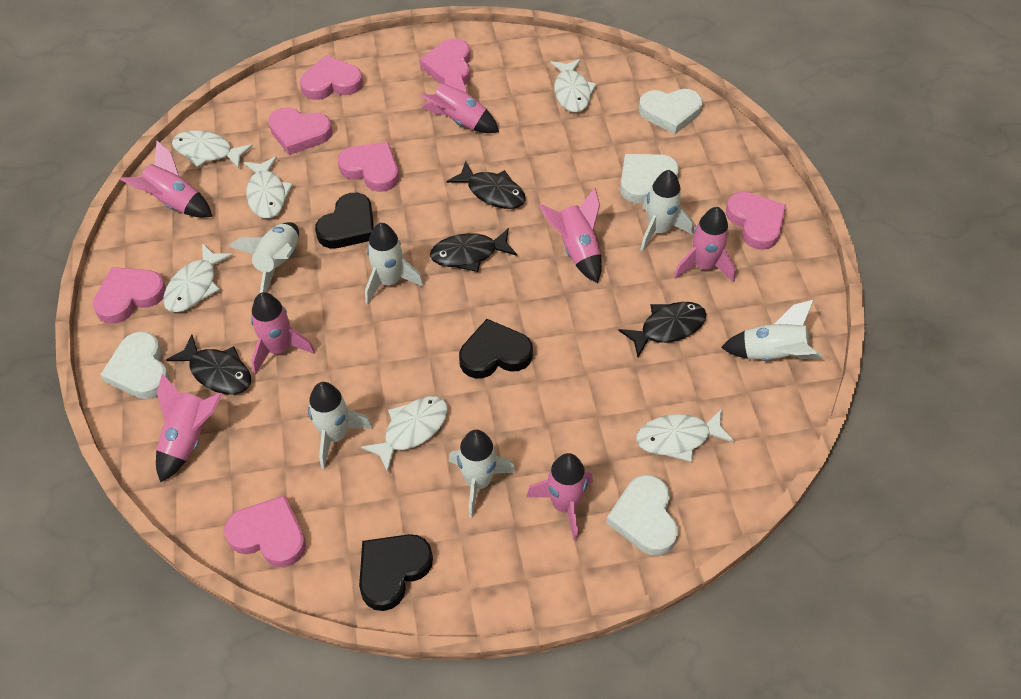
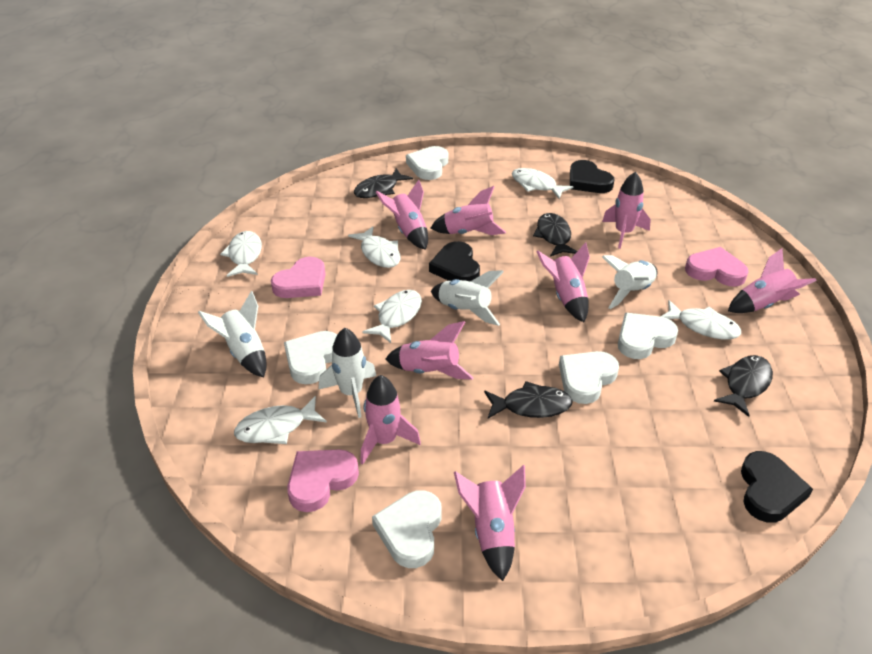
pink heart: [93,267,166,324] [224,495,306,567] [268,108,333,155] [300,55,363,100] [338,142,399,192] [420,38,470,85] [726,192,786,250] = 7 -> [271,257,326,298] [287,449,359,512] [685,247,749,287] = 3
pink rocket: [120,141,212,218] [156,373,223,483] [251,292,315,375] [421,61,499,133] [526,453,593,541] [539,188,602,283] [674,207,736,283] = 7 -> [360,375,421,465] [375,180,428,250] [386,321,474,380] [430,186,506,235] [454,465,526,581] [537,242,590,322] [602,172,651,249] [728,248,817,313] = 8
white heart: [100,331,169,399] [606,475,678,556] [620,154,679,203] [639,89,702,134] = 4 -> [284,331,337,384] [372,490,442,568] [406,146,448,180] [559,351,619,404] [618,313,678,359] = 5
white rocket: [229,222,299,293] [308,382,373,469] [365,223,424,304] [449,430,516,518] [640,170,693,252] [721,300,823,361] = 6 -> [198,291,267,378] [319,328,376,418] [431,270,504,326] [602,255,658,309] = 4

